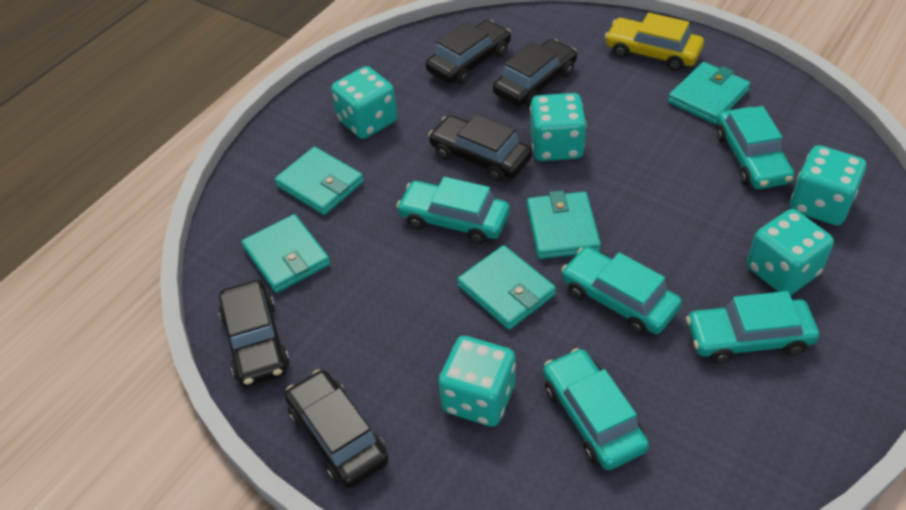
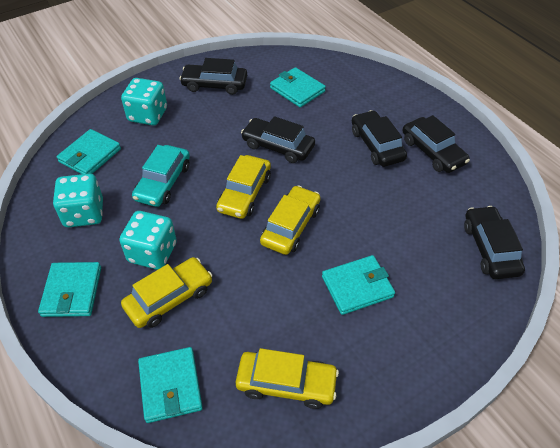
turquoise car: [396,177,510,244] [543,348,649,470] [561,247,682,335] [686,291,819,364] [716,106,795,189] = 5 -> [132,145,190,207] = 1
turquoise dice: [331,66,397,139] [438,336,516,427] [530,93,587,161] [747,209,834,295] [790,145,866,226] = 5 -> [53,174,103,227] [119,211,177,270] [121,78,167,125] = 3
yellow car: [605,13,704,71] = 1 -> [121,257,212,328] [216,155,271,219] [236,348,339,409] [260,185,321,255] = 4

